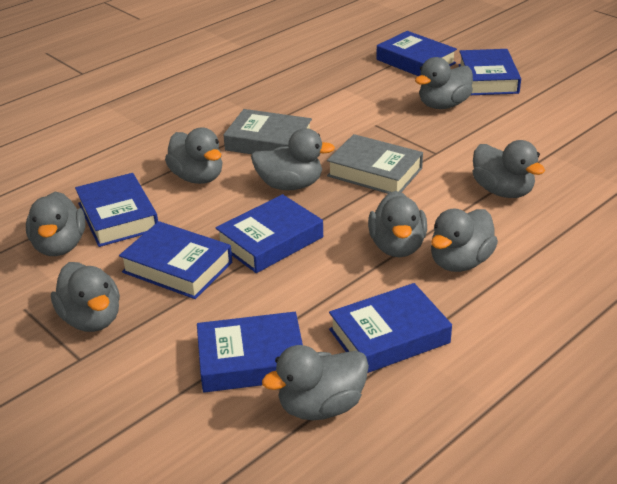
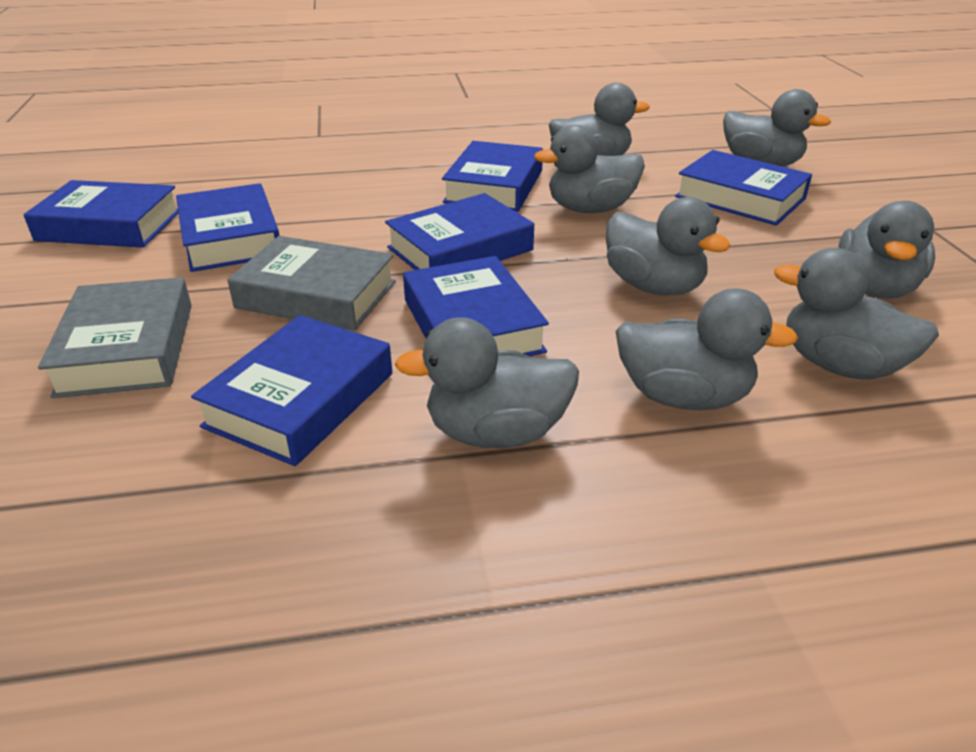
grey duck: [26,191,85,256] [51,262,120,332] [165,127,222,184] [251,128,335,190] [262,345,369,420] [368,191,427,257] [415,57,473,109] [431,209,498,272] [473,140,545,198] = 9 -> [395,317,579,448] [534,124,645,213] [549,83,650,156] [606,197,731,295] [616,288,798,410] [723,89,831,167] [774,248,939,379] [838,201,935,299] = 8

